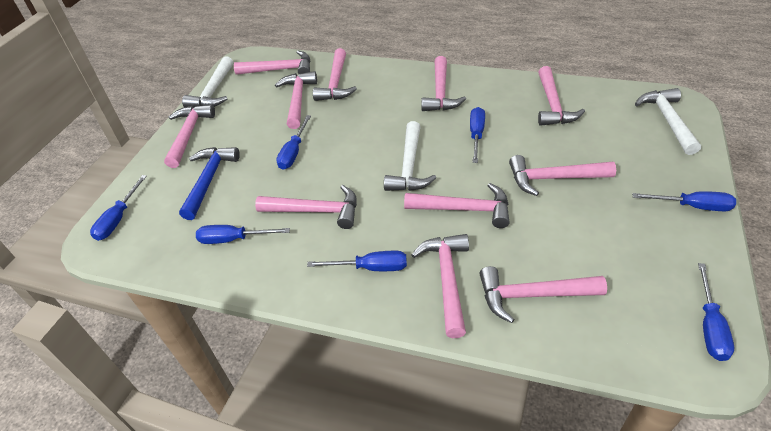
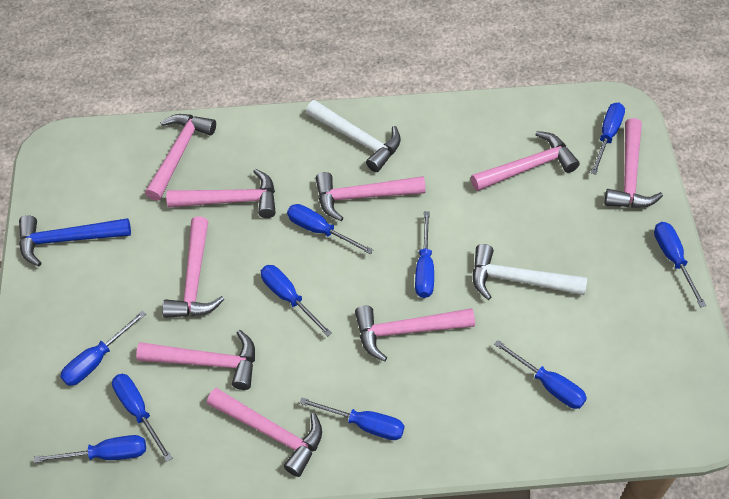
blue screwdriver: [90,175,147,241] [196,225,290,244] [276,115,311,170] [307,251,407,271] [470,107,485,163] [632,191,736,211] [698,263,734,361] = 7 -> [34,435,146,463] [60,310,146,386] [112,374,172,462] [261,265,332,337] [287,204,373,254] [299,397,404,440] [415,211,434,298] [494,340,587,409] [591,103,625,175] [654,222,706,307] = 10
pink hammer: [164,105,215,168] [234,51,310,75] [255,185,357,229] [275,71,317,129] [313,48,357,101] [404,183,510,228] [412,234,469,338] [421,56,466,111] [479,266,607,323] [509,155,616,196] [538,66,585,126] = 11 -> [136,330,255,390] [145,114,216,201] [162,217,225,318] [166,169,276,218] [207,388,322,477] [315,172,426,221] [355,306,475,362] [471,131,580,191] [604,118,663,208] = 9
white hammer: [182,56,233,107] [384,121,436,191] [635,88,701,155] = 3 -> [306,100,401,172] [473,244,587,300] = 2

